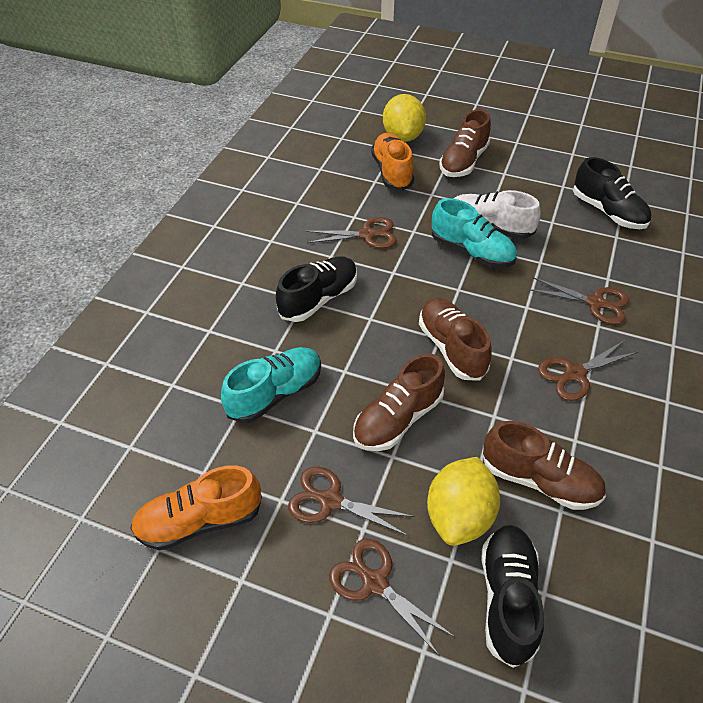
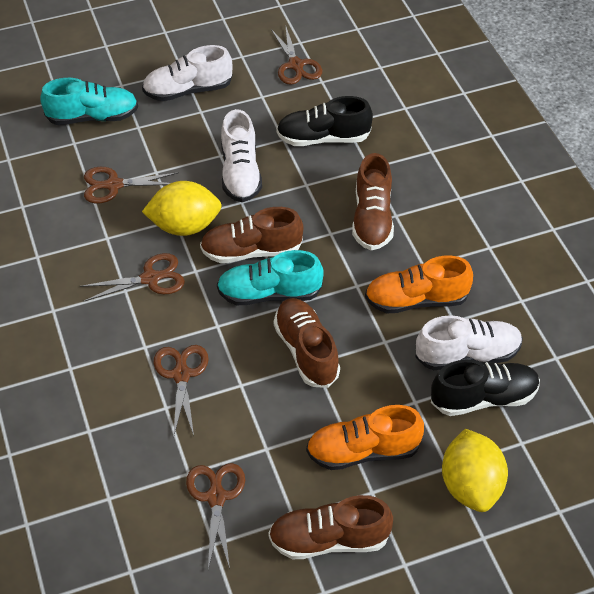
black shoe: [276,256,357,322] [481,525,544,668] [573,157,651,229] = 3 -> [276,96,373,146] [431,360,540,416] = 2
white shoe: [453,190,540,240] = 1 -> [142,45,232,101] [221,109,262,202] [415,315,523,370] = 3

